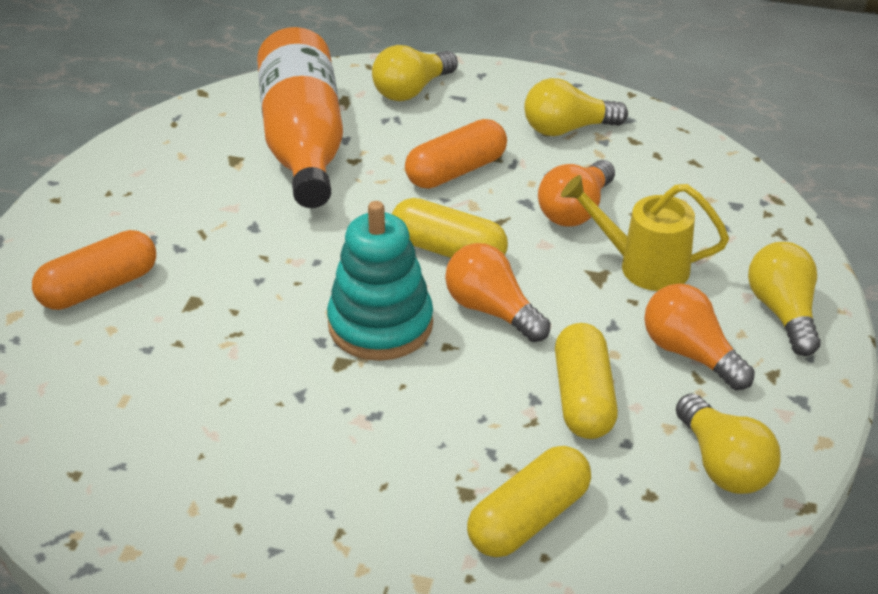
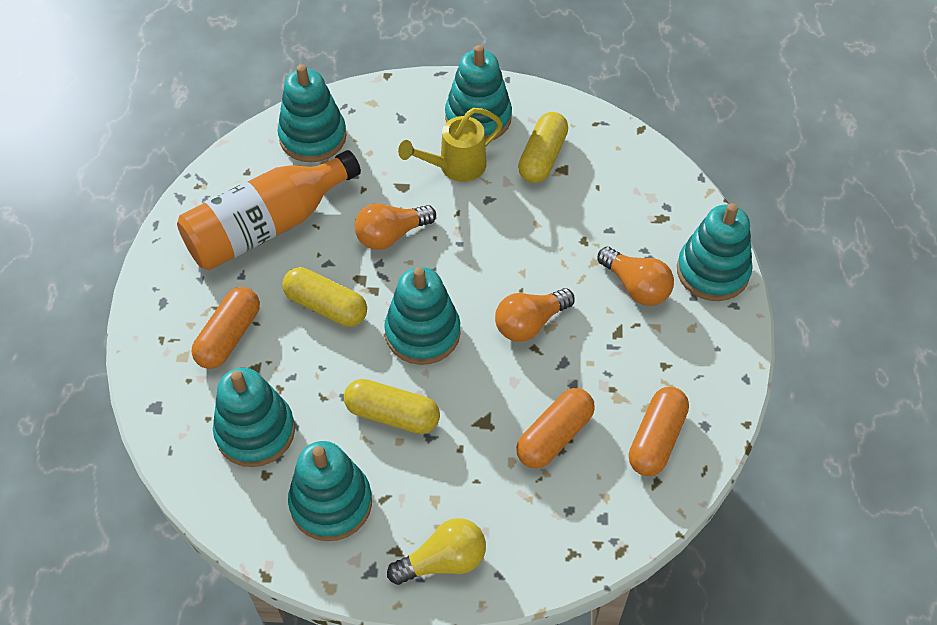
orange capsule: [32,230,156,310] [405,119,507,189] = 2 -> [191,287,260,369] [516,388,595,468] [629,387,689,476] = 3
turquoise stacking toy: [327,201,433,361] = 1 -> [213,368,295,467] [278,64,347,162] [288,441,372,541] [384,267,461,365] [445,45,512,140] [677,203,753,301] = 6
yellow light bulb: [372,45,458,101] [524,78,628,136] [676,394,781,494] [748,242,821,356] = 4 -> [387,518,486,585] = 1

